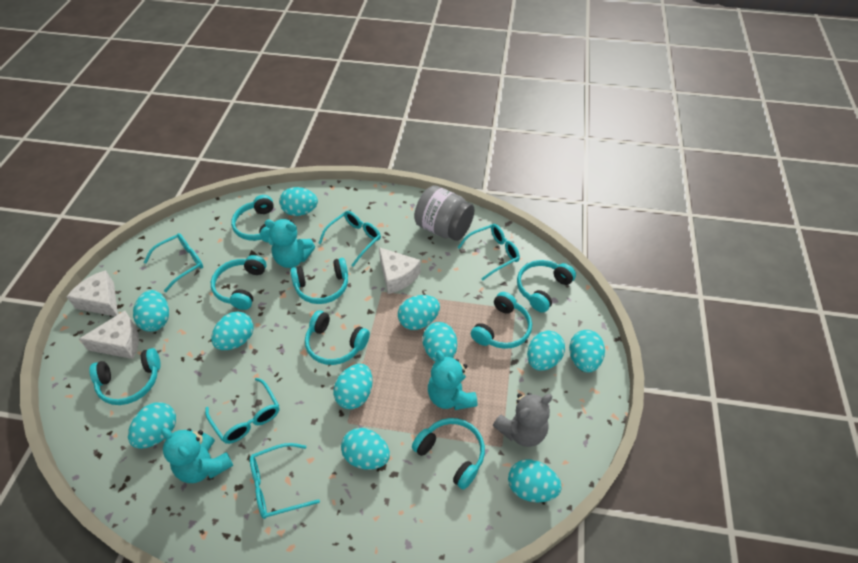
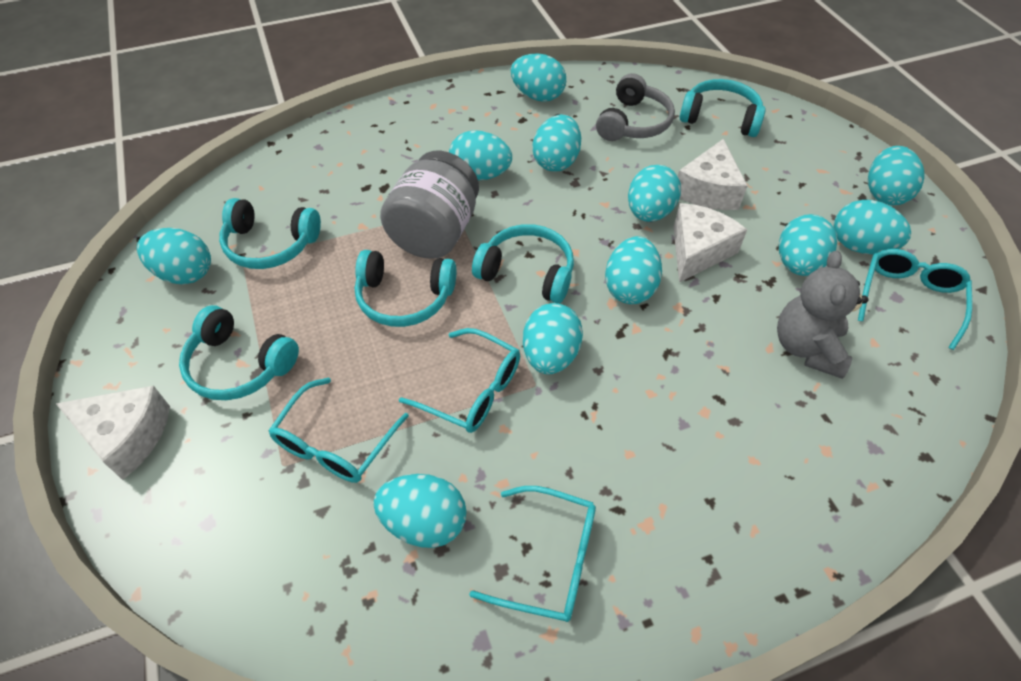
grey headphones: none = 0 -> [596,73,675,141] = 1
turquoise glasses: [144,233,203,292] [205,377,279,444] [250,443,320,519] [318,211,381,267] [457,224,520,280] = 5 -> [268,377,409,483] [399,328,520,433] [469,486,596,622] [858,249,972,350] = 4
turquoise headphones: [89,348,161,405] [211,255,267,310] [231,195,274,242] [290,258,348,304] [305,310,370,365] [412,418,485,490] [471,292,532,349] [517,260,576,313] = 8 -> [179,305,299,400] [219,198,321,269] [355,250,456,327] [472,224,574,303] [680,79,766,137] = 5
turquoise teddy bear: [161,428,233,483] [265,219,315,268] [428,350,478,410] = 3 -> none = 0

